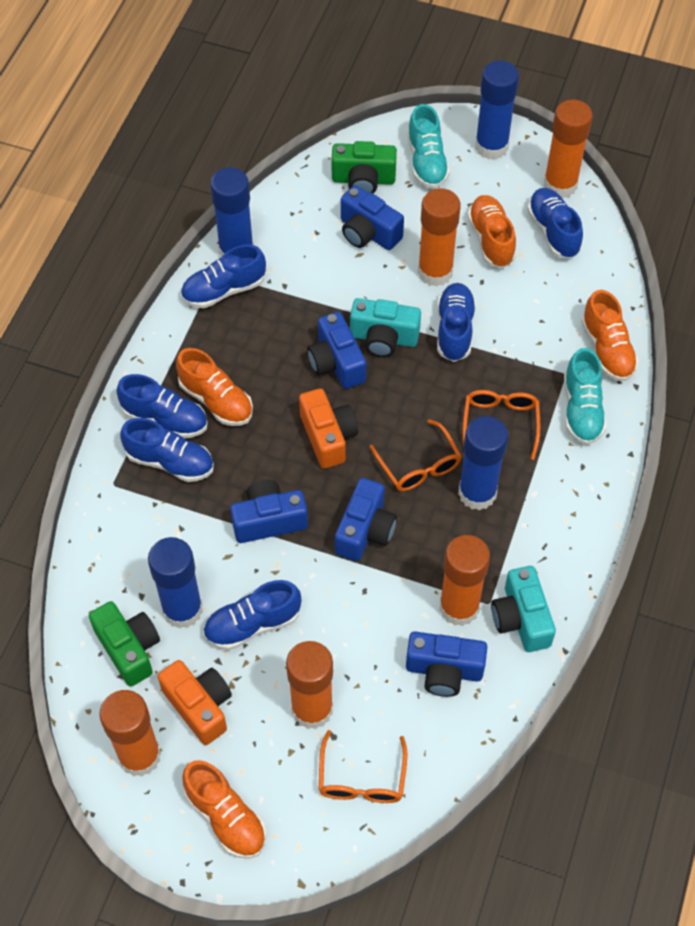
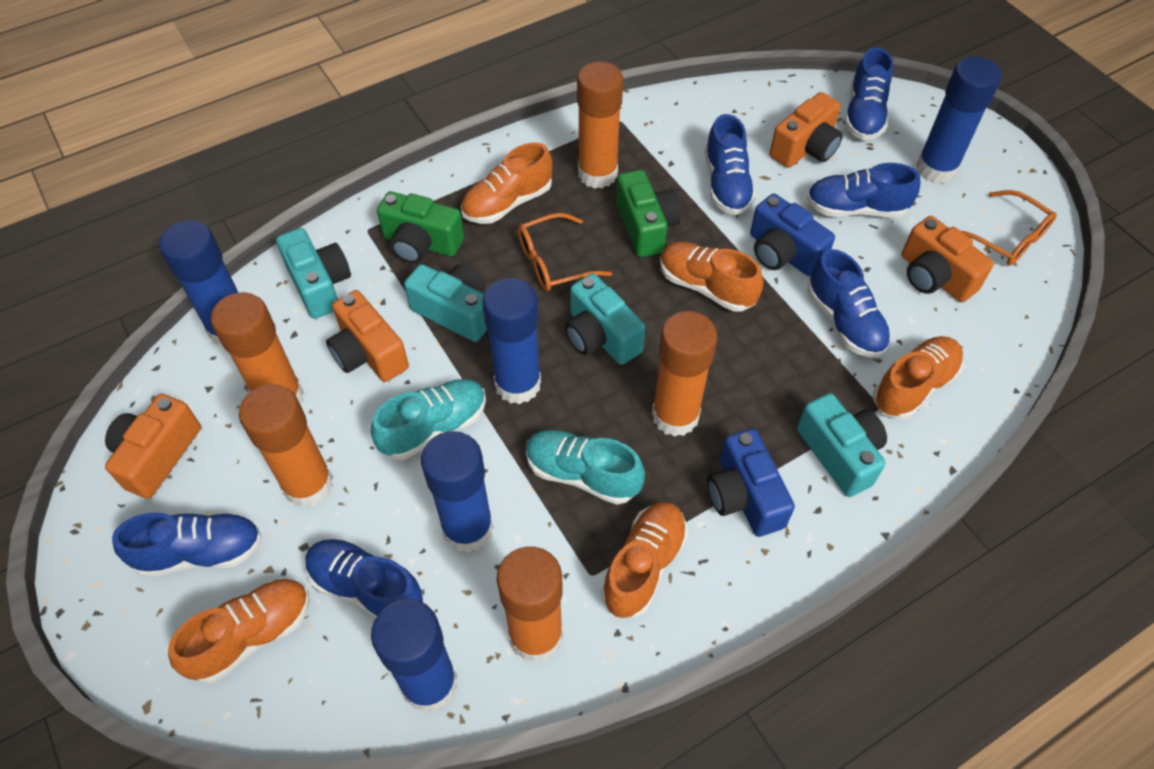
blue camera: [230,480,308,543] [307,312,366,389] [335,478,397,561] [341,185,404,250] [406,632,487,697] = 5 -> [707,429,795,537] [750,194,835,276] = 2
blue glue stick: [148,537,203,629] [210,167,254,258] [458,416,508,510] [475,61,519,159] = 4 -> [159,220,238,347] [371,599,457,712] [421,431,494,553] [482,278,541,404] [916,57,1001,184] = 5
orange camera: [158,660,232,745] [299,388,358,469] = 2 -> [105,394,201,499] [326,290,409,382] [770,92,843,168] [902,216,994,302] = 4
orange glasses: [319,730,408,803] [369,419,462,491] [463,390,540,460] = 3 -> [518,213,612,291] [961,190,1057,265] = 2
orange shoe: [176,348,253,426] [182,760,266,859] [467,195,516,268] [581,290,639,381] = 4 -> [168,579,310,683] [461,142,553,224] [601,502,688,618] [660,242,763,312] [873,336,964,419] = 5
turquoise camera: [350,298,421,357] [491,566,556,652] = 2 -> [276,228,351,319] [404,264,487,342] [565,273,646,365] [797,393,887,497] = 4

